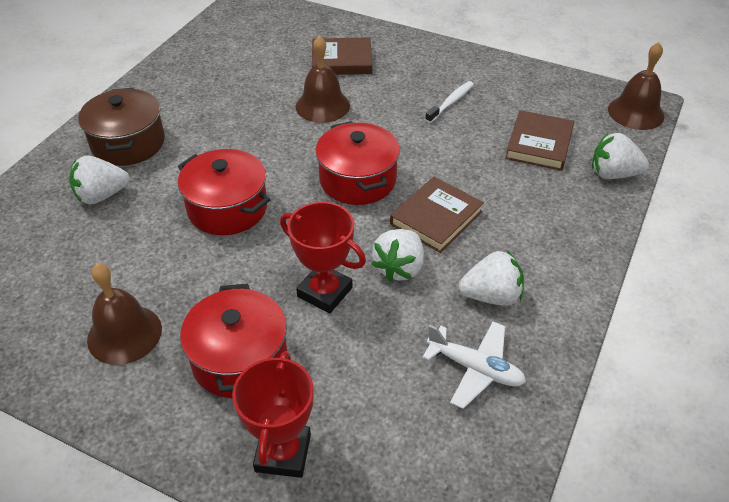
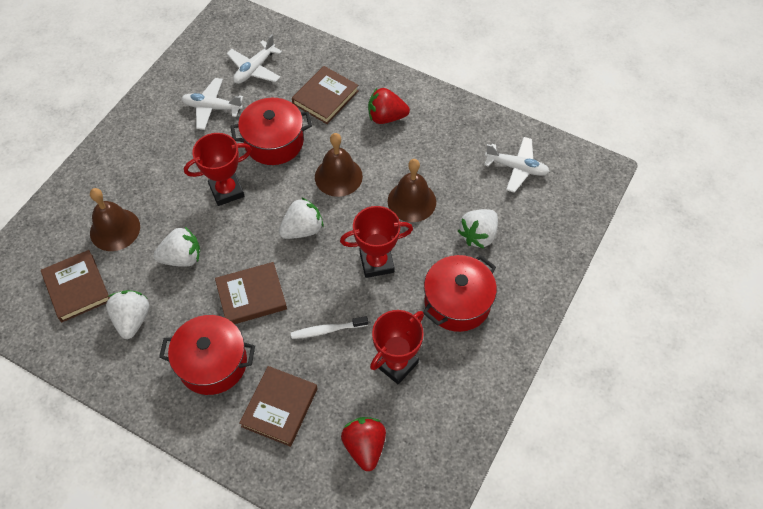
brown book: [312,37,372,75] [390,177,484,253] [505,110,574,171] = 3 -> [41,250,110,322] [215,262,287,324] [239,366,318,447] [292,66,358,124] = 4
brown pot: [78,88,165,166] = 1 -> none = 0
red strawberry: none = 0 -> [341,417,386,471] [368,88,410,124] = 2
red trophy: [232,351,314,478] [280,202,366,313] = 2 -> [184,133,252,206] [340,206,413,278] [370,310,424,384] = 3
white plane: [422,322,526,409] = 1 -> [181,78,243,130] [226,35,282,84] [484,137,550,193] = 3

